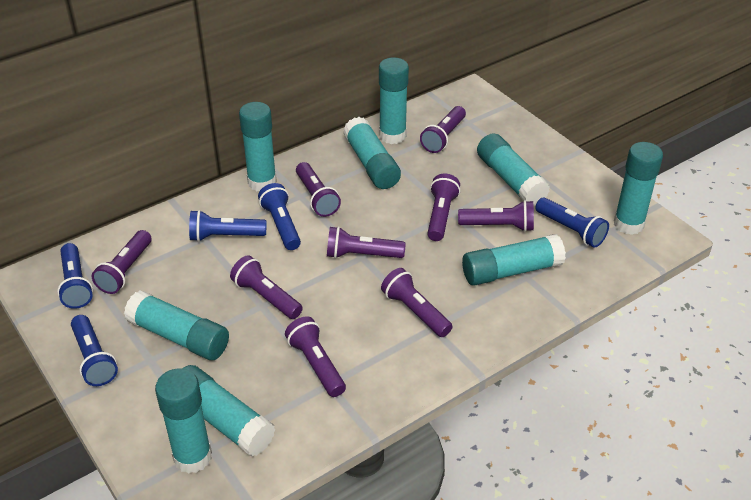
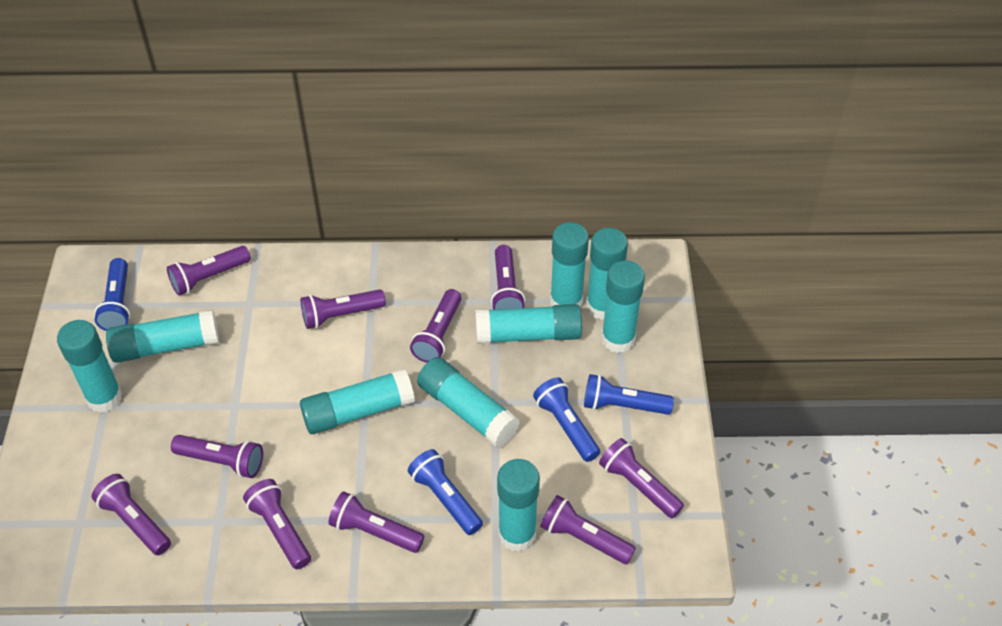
blue flashlight: [57,243,93,309] [71,315,118,386] [189,210,267,242] [258,183,301,250] [535,198,609,248] = 5 -> [94,258,130,331] [408,449,483,535] [533,377,600,462] [584,374,674,415] = 4
purple flashlight: [92,230,152,294] [230,255,303,319] [285,317,346,397] [296,162,341,217] [327,226,406,259] [381,268,453,337] [420,106,466,153] [427,174,460,241] [458,200,534,232] = 9 -> [91,474,171,555] [167,246,251,296] [171,435,263,478] [243,479,311,569] [301,289,386,329] [328,491,425,553] [410,289,462,363] [491,245,525,310] [540,495,636,564] [599,438,684,518] = 10

